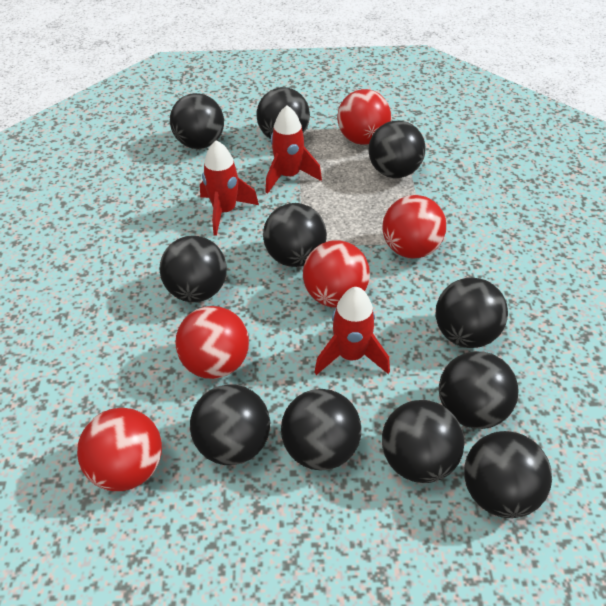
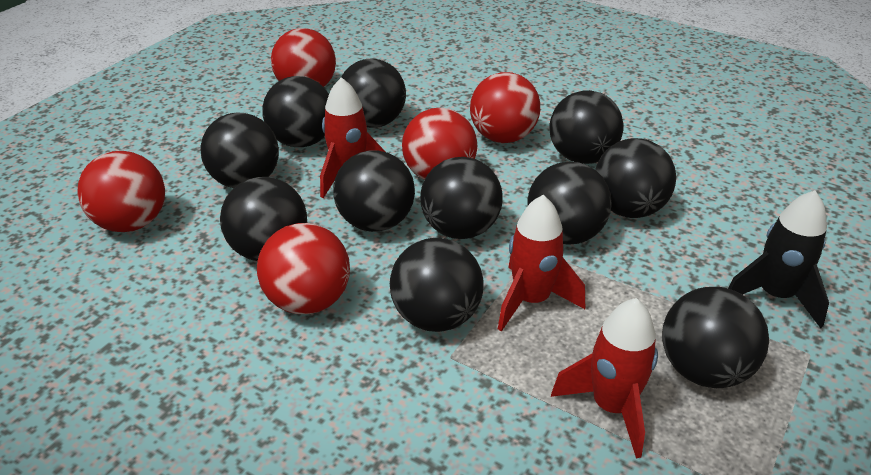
black rocket: none = 0 -> [728,190,829,328] = 1

